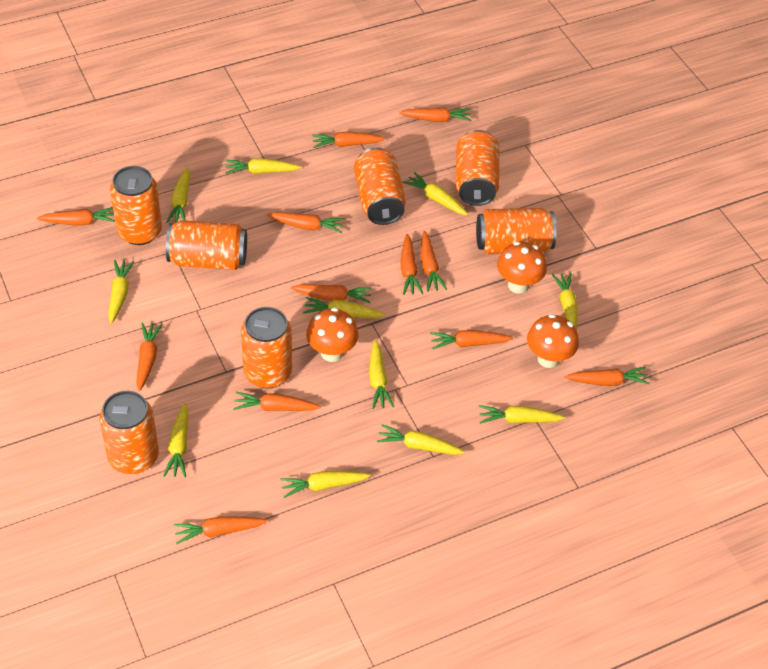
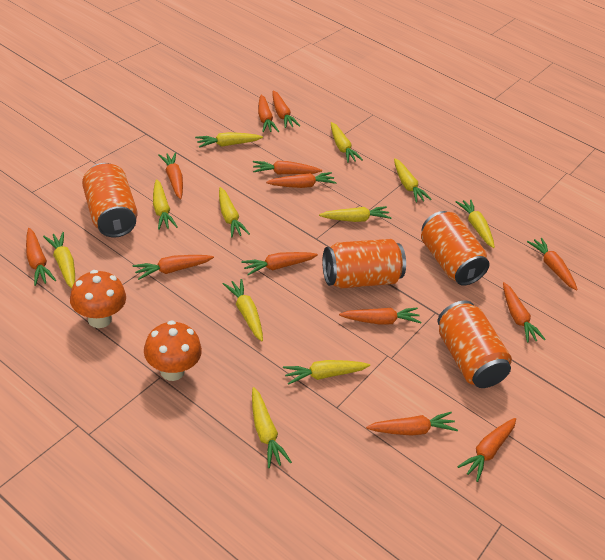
orange can: [99,391,159,474] [110,166,162,245] [166,220,247,270] [241,307,292,389] [354,148,406,225] [456,130,500,206] [476,208,557,254] = 7 -> [82,163,137,238] [322,239,406,289] [421,211,489,286] [437,301,512,388] = 4
orange carrot: [37,208,115,226] [136,322,163,391] [174,516,268,544] [233,392,321,411] [267,212,345,233] [291,285,372,303] [312,132,386,148] [399,107,471,122] [400,234,423,295] [421,231,447,292] [430,330,513,349] [565,367,650,386] = 12 -> [26,228,56,286] [133,255,214,280] [158,153,183,199] [241,252,318,275] [253,161,322,174] [258,94,279,132] [266,172,337,188] [272,91,300,128] [339,308,422,325] [366,412,458,436] [457,418,516,482] [503,282,546,343] [527,238,578,291] = 13
orange mushroom: [306,308,358,362] [497,241,547,294] [527,314,579,368] = 3 -> [70,270,126,328] [144,320,202,381] = 2

